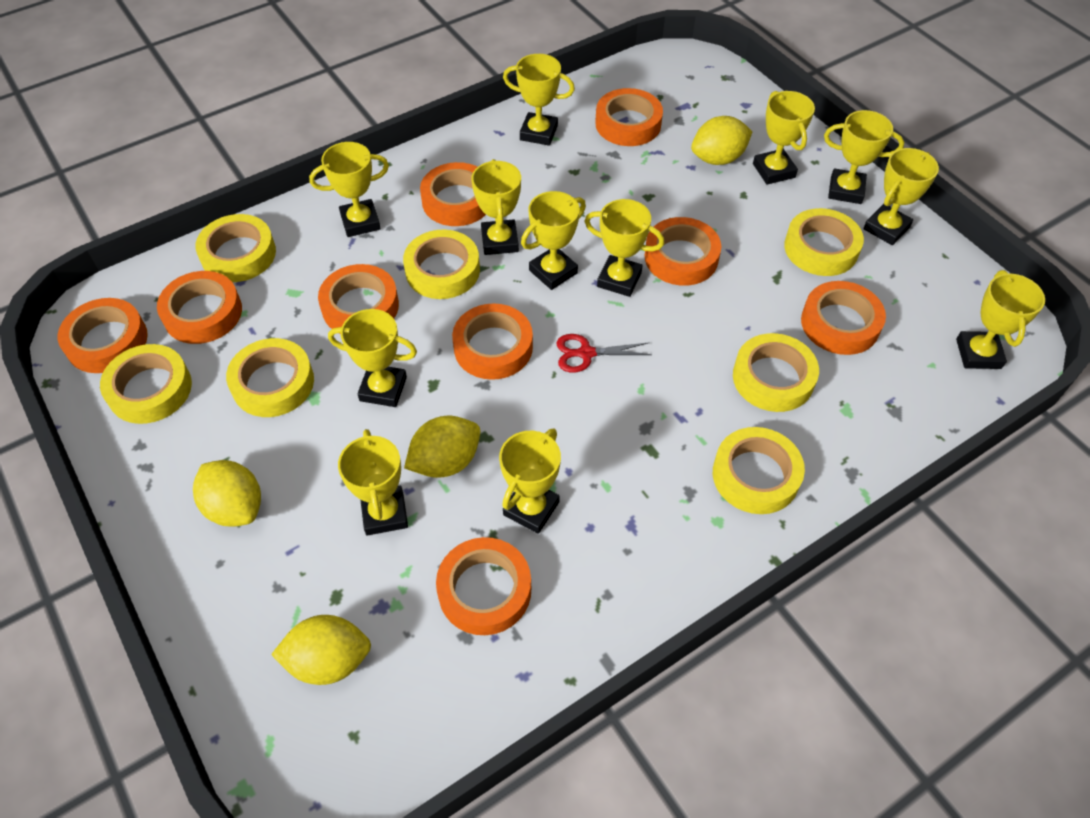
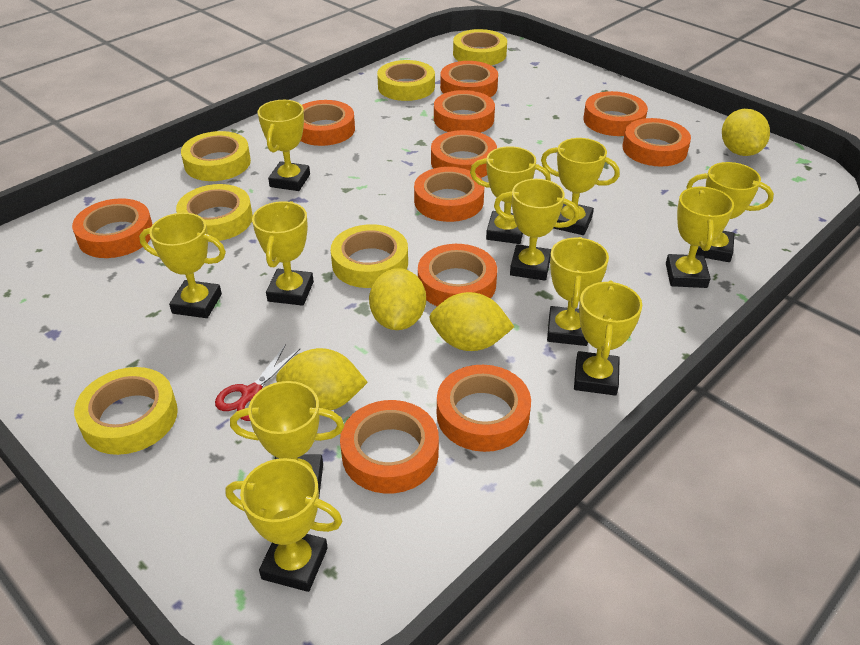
orange tape: [58,298,148,373] [157,271,242,344] [318,264,399,334] [420,162,486,226] [436,537,531,635] [452,303,533,380] [595,88,663,146] [645,217,721,286] [801,281,886,355] = 9 -> [72,198,153,258] [301,100,355,146] [340,400,439,494] [414,167,484,222] [418,244,497,306] [431,130,497,178] [434,90,495,133] [437,365,531,452] [440,61,498,97] [583,91,648,136] [622,118,691,166] = 11
yellow tape: [100,344,192,424] [195,214,276,282] [226,338,314,417] [403,230,480,299] [713,427,805,514] [733,333,819,412] [784,208,864,276] = 7 -> [74,367,178,455] [176,184,253,242] [181,131,251,181] [331,224,408,288] [377,60,435,101] [453,29,507,65] = 6

